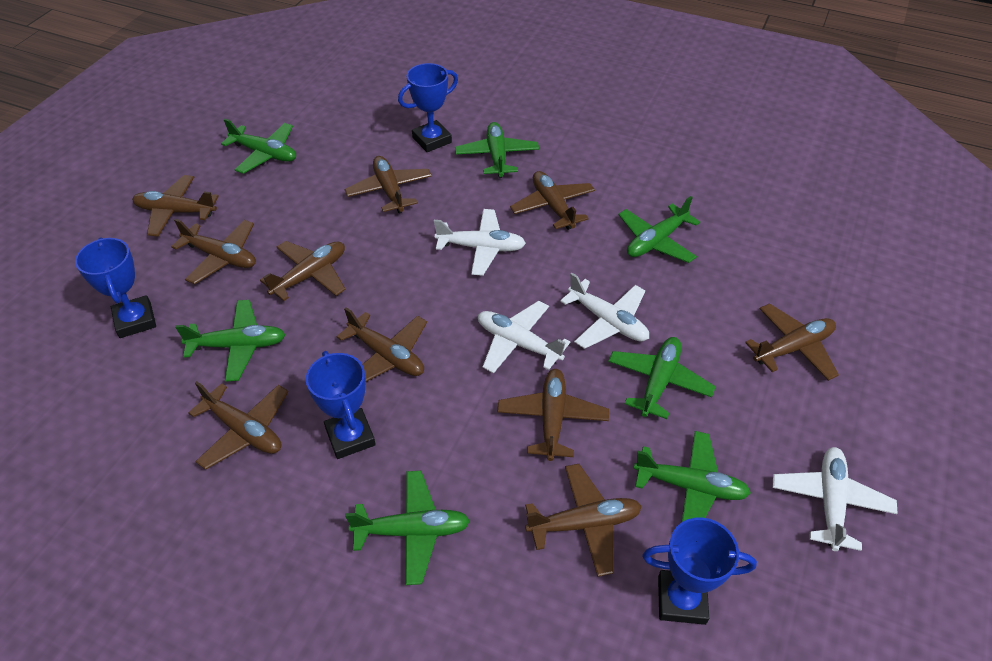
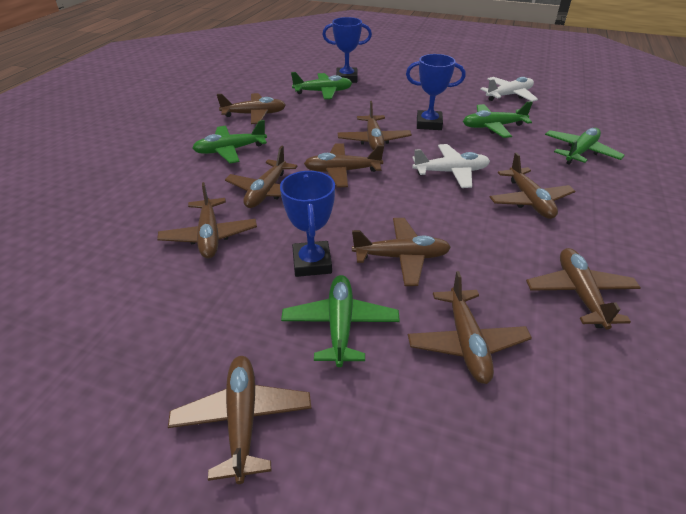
blue trophy: [75,237,156,338] [306,351,376,459] [398,63,458,152] [643,518,757,625] = 4 -> [280,171,335,277] [323,17,372,83] [406,54,465,130] = 3
green plane: [175,300,285,382] [221,119,296,174] [345,471,470,585] [455,122,539,178] [608,337,716,419] [618,196,700,263] [634,431,751,522] = 7 -> [192,120,267,163] [281,275,400,367] [291,72,352,99] [463,101,533,138] [545,128,625,165] = 5
white plane: [434,209,526,276] [478,301,570,373] [560,273,649,349] [773,447,898,551] = 4 -> [412,144,490,188] [480,77,538,102] = 2

